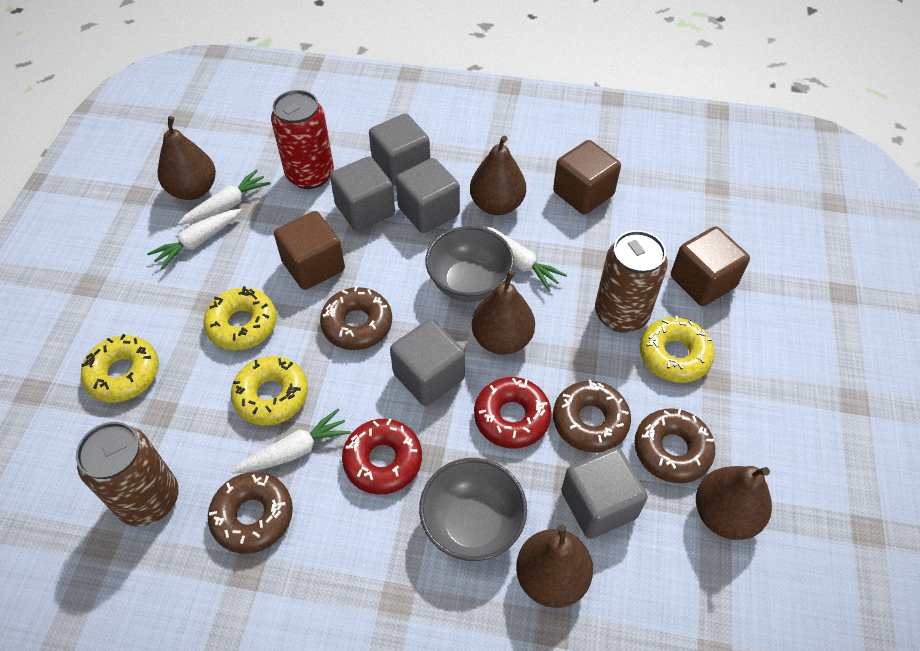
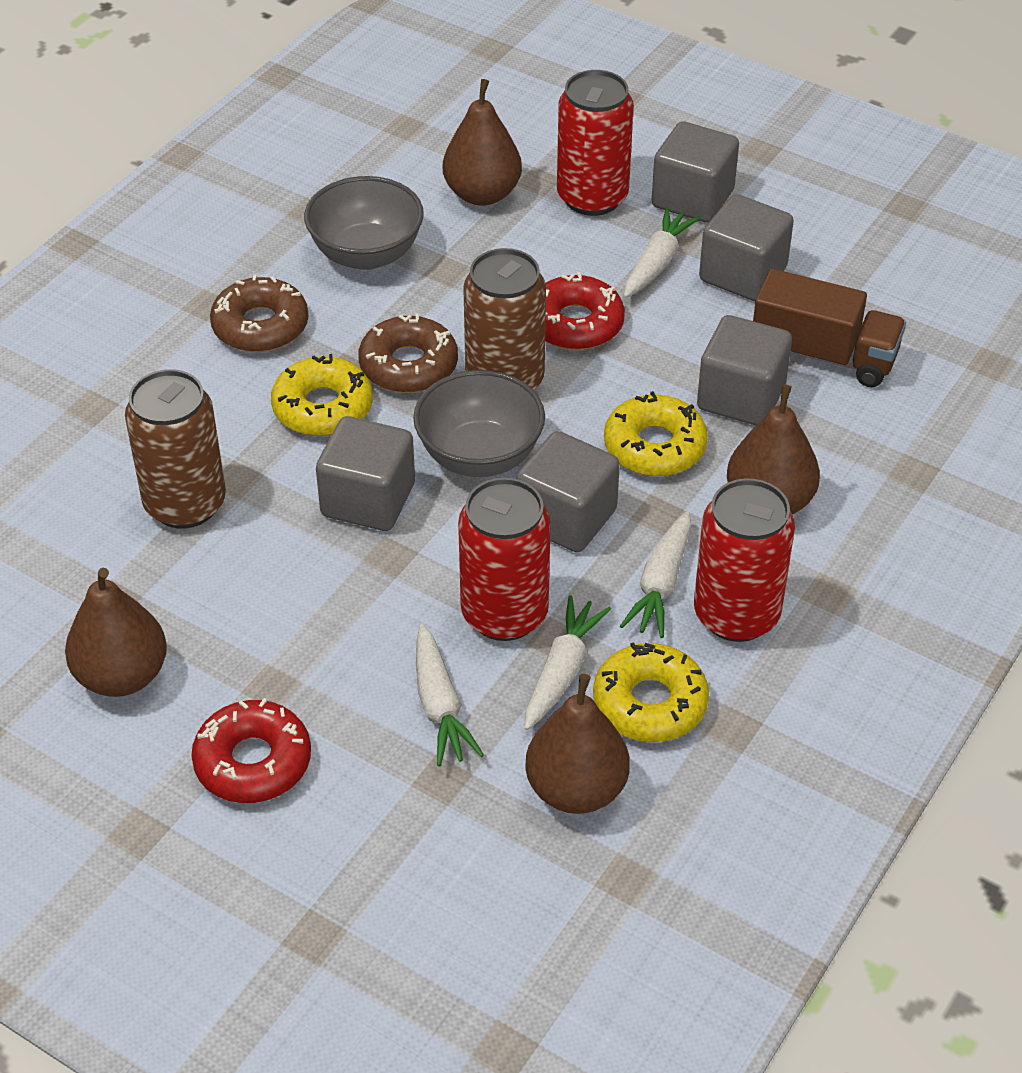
brown cube: [274,211,345,290] [553,140,621,215] [671,226,750,306] = 3 -> none = 0
brown donut: [208,472,293,554] [320,286,392,350] [553,380,631,453] [634,408,715,483] = 4 -> [210,274,308,352] [358,313,458,393] = 2
brown pear: [158,116,216,200] [470,136,526,215] [472,270,535,355] [516,525,593,608] [696,466,772,540] = 5 -> [65,568,167,697] [443,79,522,206] [525,674,630,814] [727,384,820,515] = 4
brown truck: none = 0 -> [753,269,906,387] = 1
red can: [271,90,334,189] = 1 -> [458,478,551,641] [557,70,634,216] [694,479,795,642] = 3
yellow donut: [81,334,159,403] [203,286,277,350] [231,356,308,426] [639,316,715,383] = 4 -> [271,354,373,436] [593,642,709,742] [604,391,708,476] = 3

